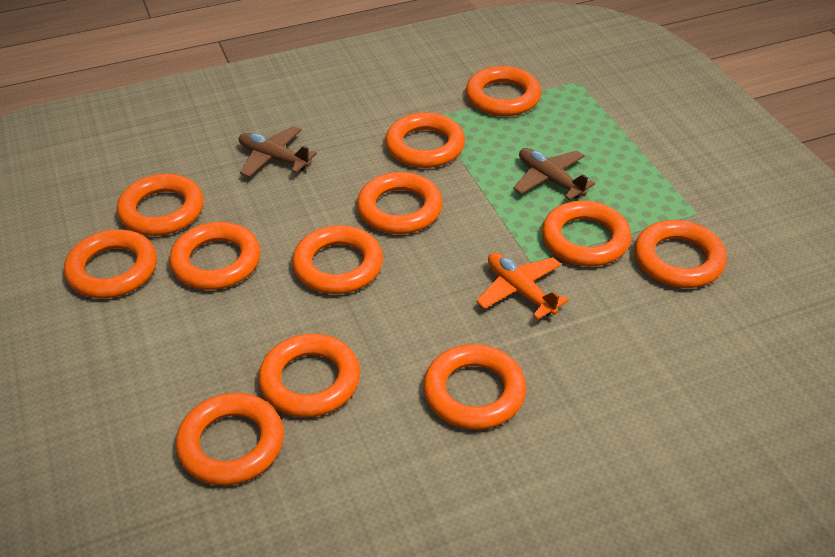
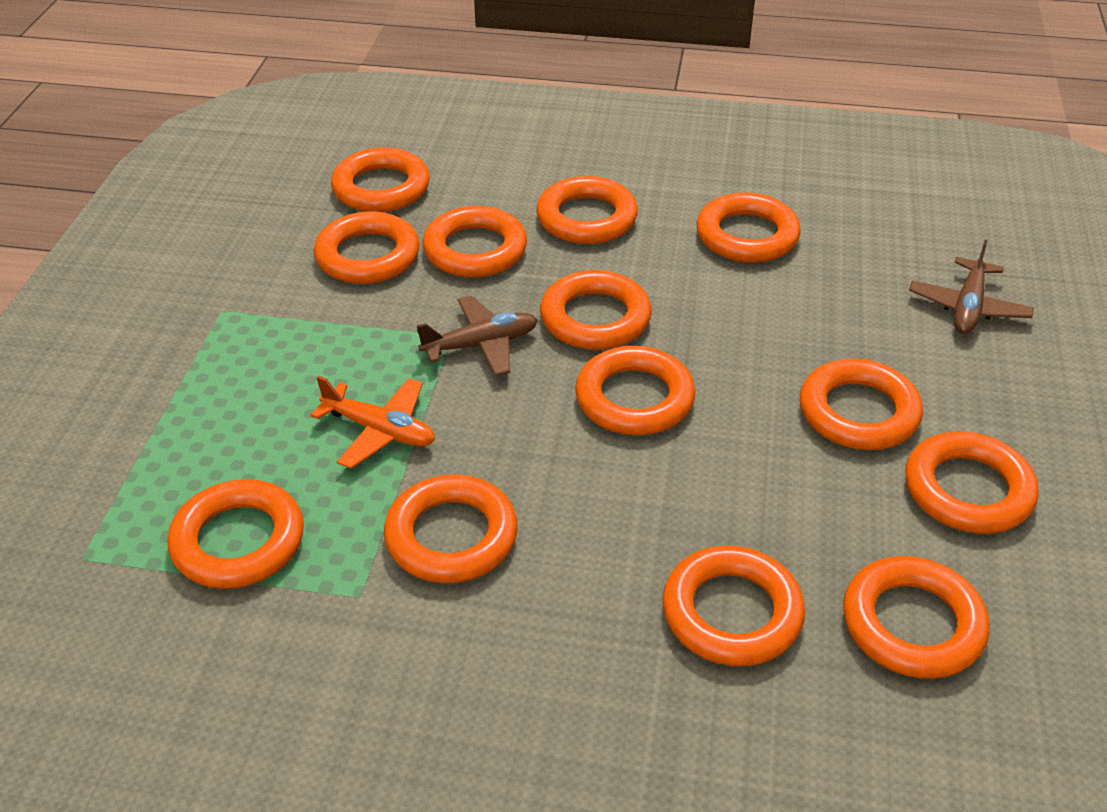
orange ring: [64,229,157,298] [117,174,204,236] [169,222,261,290] [176,393,284,485] [258,334,360,417] [292,225,383,294] [357,172,443,234] [385,112,465,168] [423,344,526,430] [466,66,541,116] [542,201,631,266] [634,220,727,288] = 12 -> [167,479,304,589] [314,211,420,284] [331,147,430,212] [384,474,518,583] [422,206,527,278] [536,176,638,244] [540,270,652,350] [575,346,695,435] [662,546,805,666] [697,192,801,263] [800,359,923,450] [843,556,989,679] [905,432,1039,534] = 13

